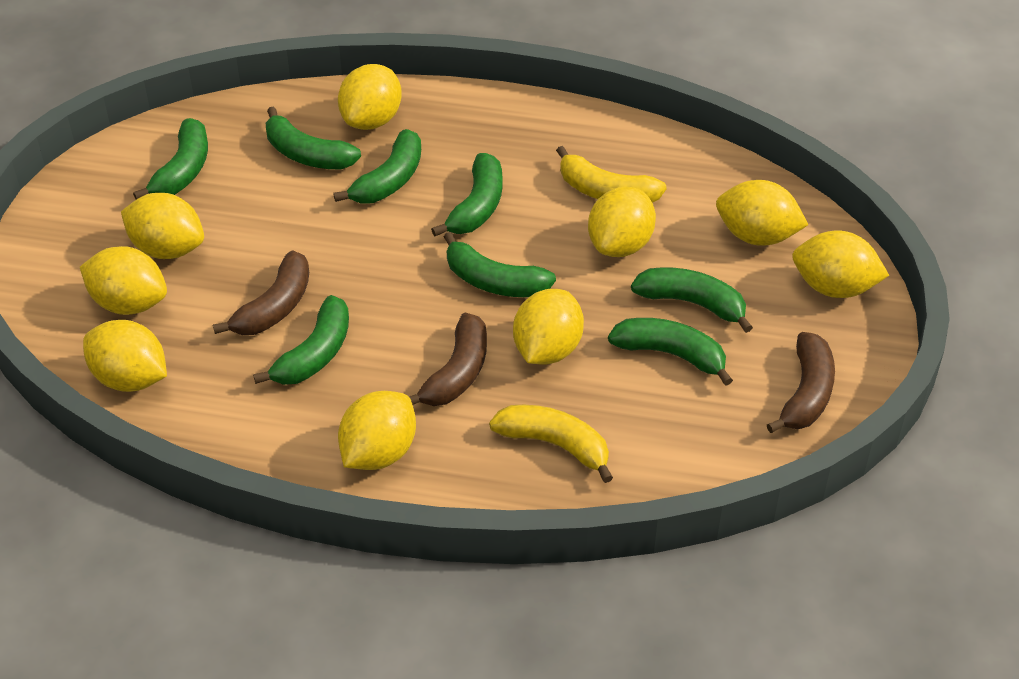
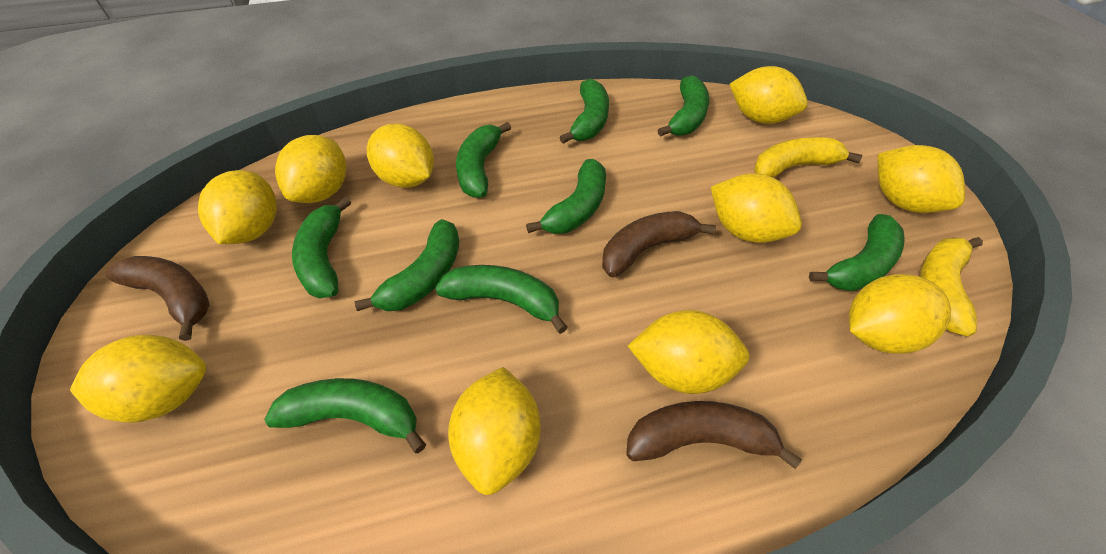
green banana: [133,118,208,199] [253,295,349,385] [266,106,361,169] [333,129,421,204] [431,153,503,236] [444,232,556,297] [608,318,733,386] [631,267,753,333] = 8 -> [264,378,426,453] [292,197,351,298] [354,219,459,311] [435,265,568,334] [456,122,511,198] [526,159,606,234] [559,79,609,144] [658,75,710,136] [809,214,905,291] = 9
yellow lemon: [80,246,167,315] [83,320,167,392] [121,193,204,259] [338,64,402,130] [338,391,416,470] [513,289,584,364] [588,187,656,257] [716,180,808,246] [792,231,889,298] = 9 -> [70,335,206,423] [198,170,277,244] [275,135,346,203] [367,124,434,188] [448,367,541,495] [628,310,750,394] [711,173,802,243] [730,66,808,124] [849,274,951,354] [878,145,965,213] = 10

